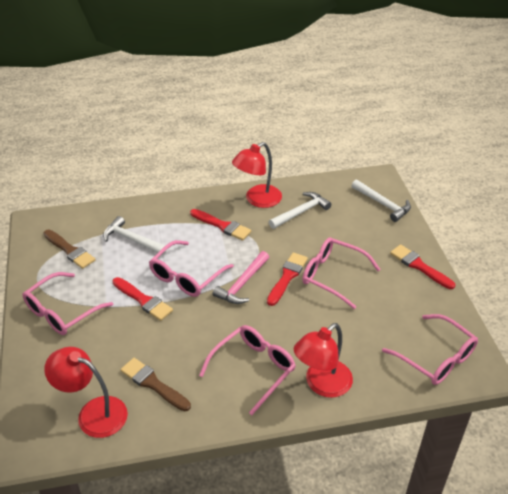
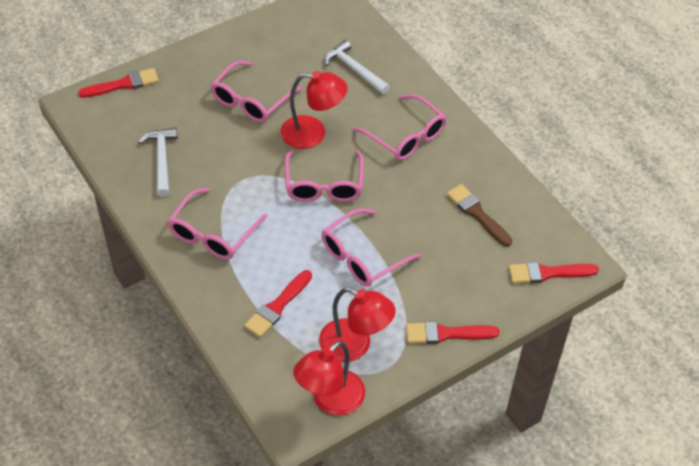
brown brush: [44,230,96,269] [121,358,191,411] = 2 -> [447,184,512,247] = 1
pink hammer: [212,251,269,304] = 1 -> none = 0
white hammer: [103,216,167,255] [269,192,331,229] [352,180,411,222] = 3 -> [138,127,178,197] [325,40,390,94] = 2

